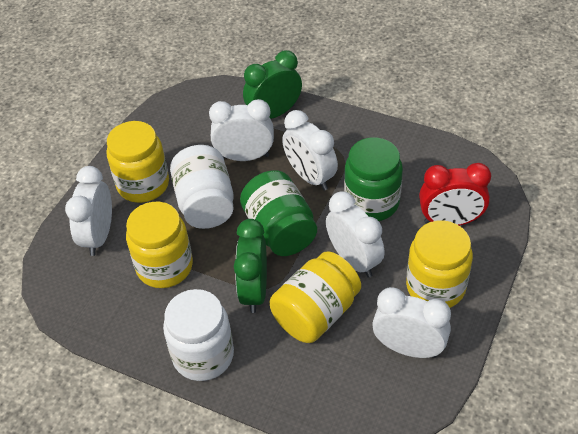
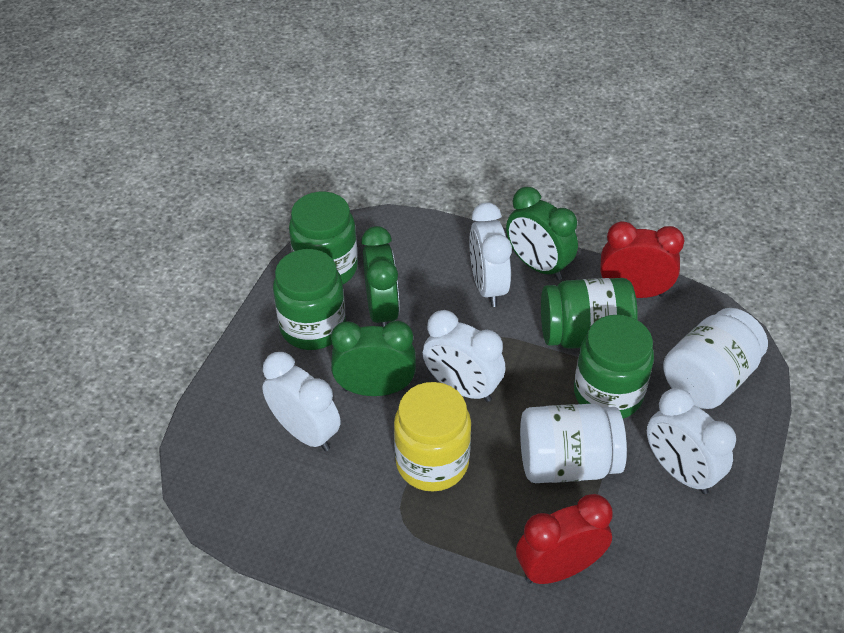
green clock: [234,219,267,313] [243,50,302,119] = 2 -> [331,321,416,396] [361,226,399,327] [506,187,578,280] = 3
green jar: [240,170,317,256] [344,137,403,221] = 2 -> [273,249,346,350] [289,192,358,284] [541,278,638,349] [574,315,654,419] = 4
red clock: [419,163,491,226] = 1 -> [516,494,612,584] [600,221,685,298] = 2
white clock: [65,166,112,256] [209,99,274,161] [282,110,338,190] [326,191,385,278] [372,287,451,358] = 5 -> [262,352,341,451] [423,310,505,402] [469,203,512,307] [647,388,736,494] = 4
yellow jar: [107,121,169,203] [126,202,193,288] [270,251,361,343] [406,220,473,308] = 4 -> [394,382,471,492] = 1

